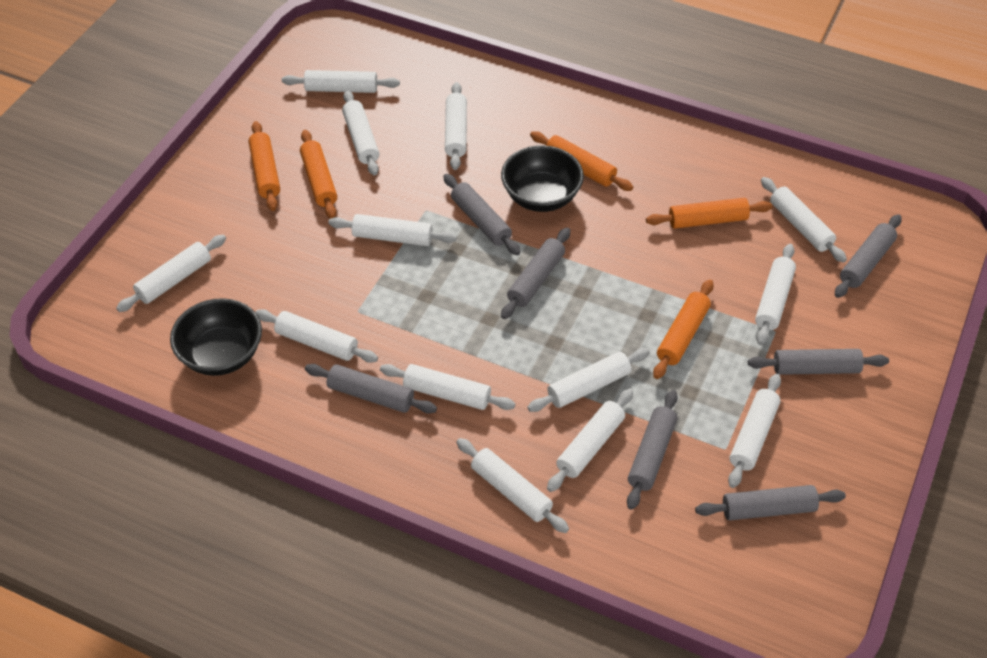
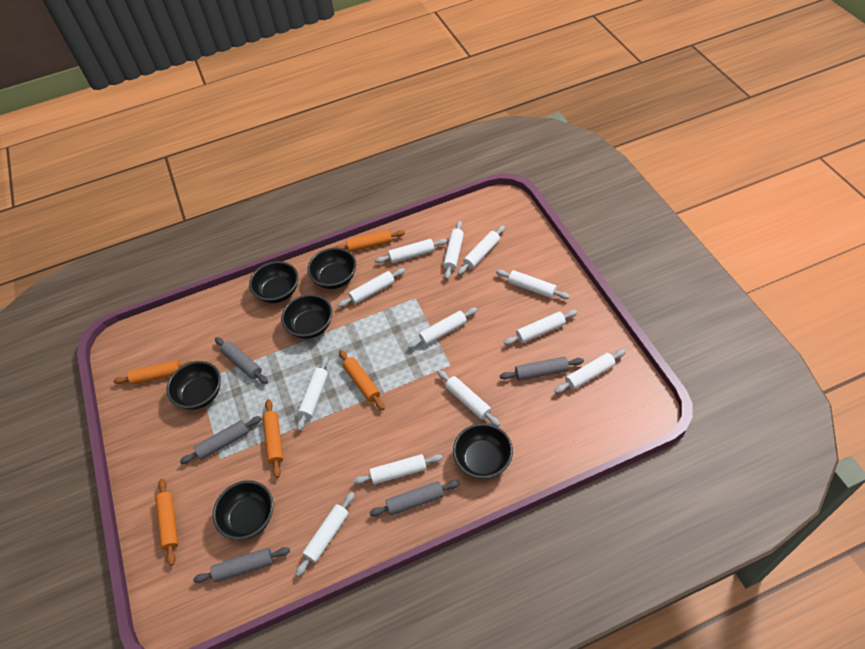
black bowl: [170,298,262,376] [501,145,584,212] = 2 -> [167,361,221,410] [213,480,273,540] [249,261,298,303] [281,294,333,339] [307,248,356,289] [453,423,513,479] = 6
grey rolling pin: [305,364,437,414] [443,174,521,255] [501,228,570,319] [627,390,678,510] [695,485,846,521] [748,349,889,375] [835,214,902,298] = 7 -> [180,416,261,464] [193,547,290,583] [215,337,268,384] [369,480,459,516] [500,357,584,381] = 5
white rolling pin: [116,234,226,312] [255,309,378,363] [282,70,400,93] [328,214,457,246] [342,90,379,176] [380,364,515,410] [445,82,467,170] [456,438,569,533] [527,348,650,412] [547,389,633,492] [728,374,781,488] [755,244,796,345] [761,177,847,263] = 13 -> [296,492,355,577] [297,357,329,431] [338,268,405,307] [353,454,443,484] [375,239,447,263] [408,308,477,349] [438,370,500,427] [443,221,464,279] [458,225,505,275] [496,269,570,299] [504,310,577,345] [554,349,626,393] = 12

